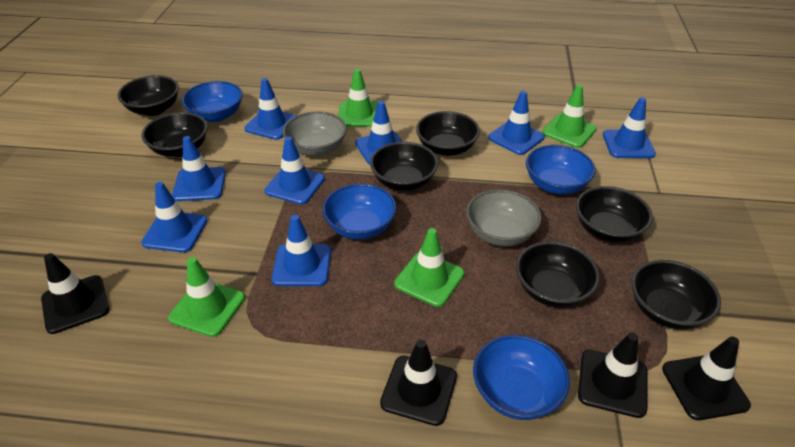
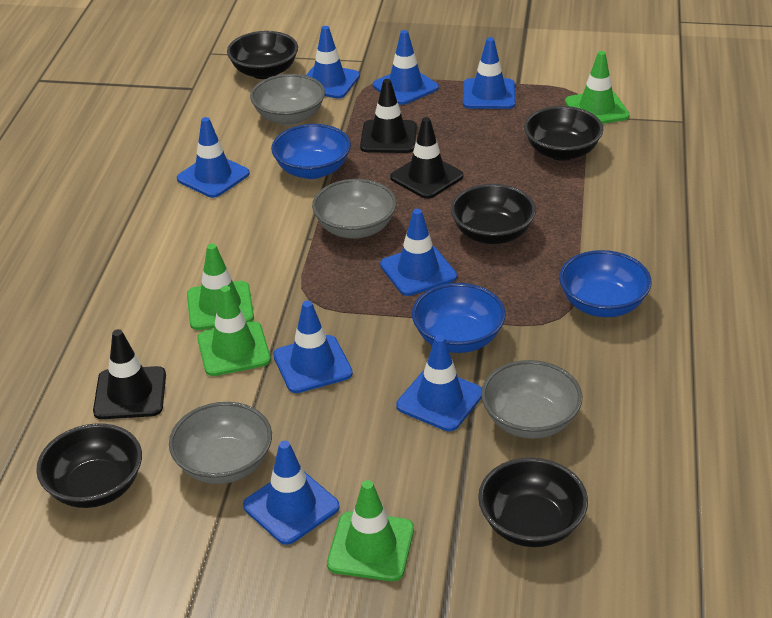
black bowl: [117,75,179,116] [141,112,208,157] [370,142,438,191] [416,111,480,156] [516,241,600,308] [576,186,653,243] [632,260,721,330] = 7 -> [36,423,142,508] [227,31,298,79] [450,184,536,244] [478,457,588,547] [524,106,603,161] = 5
black traffic cone: [41,253,109,334] [380,339,457,426] [578,333,648,418] [662,336,751,420] = 4 -> [93,329,166,419] [360,79,417,153] [390,117,463,199] = 3
blue bowl: [181,81,243,122] [322,184,397,240] [473,335,570,420] [526,145,595,194] = 4 -> [271,124,351,179] [412,283,506,353] [559,250,651,317] = 3
grey bowl: [283,111,347,156] [466,189,542,247] = 2 -> [169,402,272,484] [250,74,325,126] [312,179,396,239] [481,360,582,439] = 4

